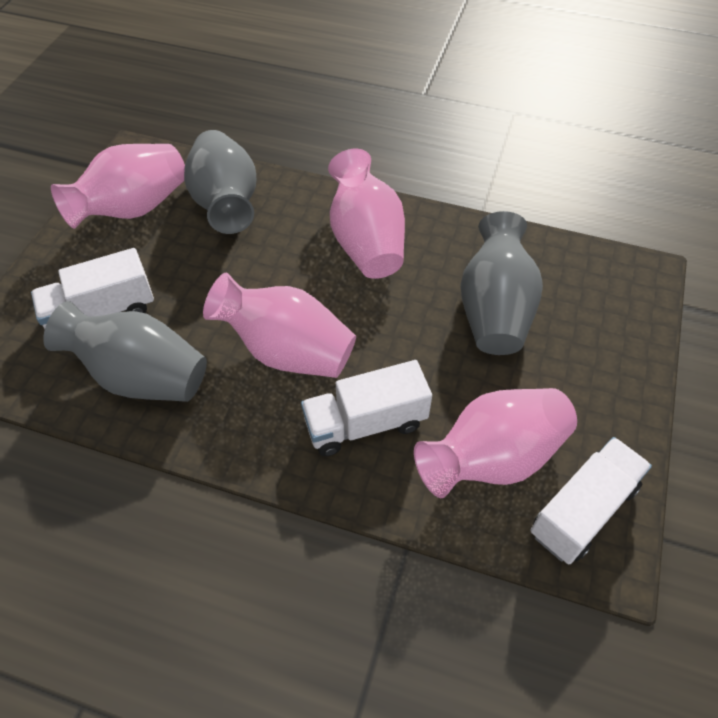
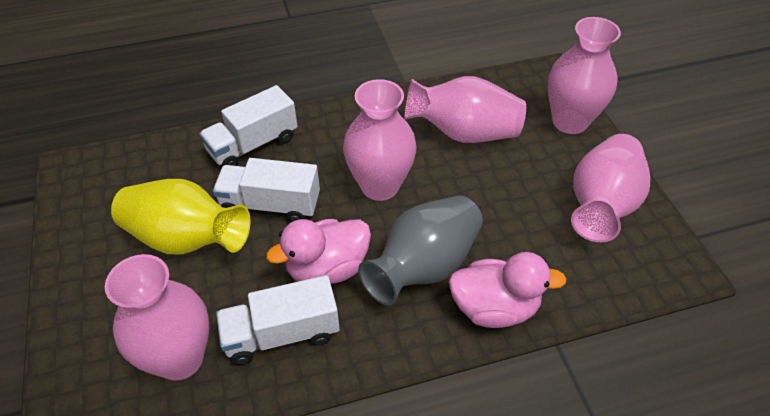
grey vase: [43,301,207,402] [184,130,256,234] [460,211,543,355] = 3 -> [358,195,483,306] = 1
pink duck: none = 0 -> [266,219,371,284] [448,252,567,328] = 2
pink vase: [51,144,185,229] [203,273,356,378] [328,149,405,279] [414,388,577,498] = 4 -> [105,254,209,381] [343,79,417,201] [404,76,526,143] [548,17,621,134] [571,134,650,242] = 5
yellow vase: none = 0 -> [111,179,251,254] = 1

